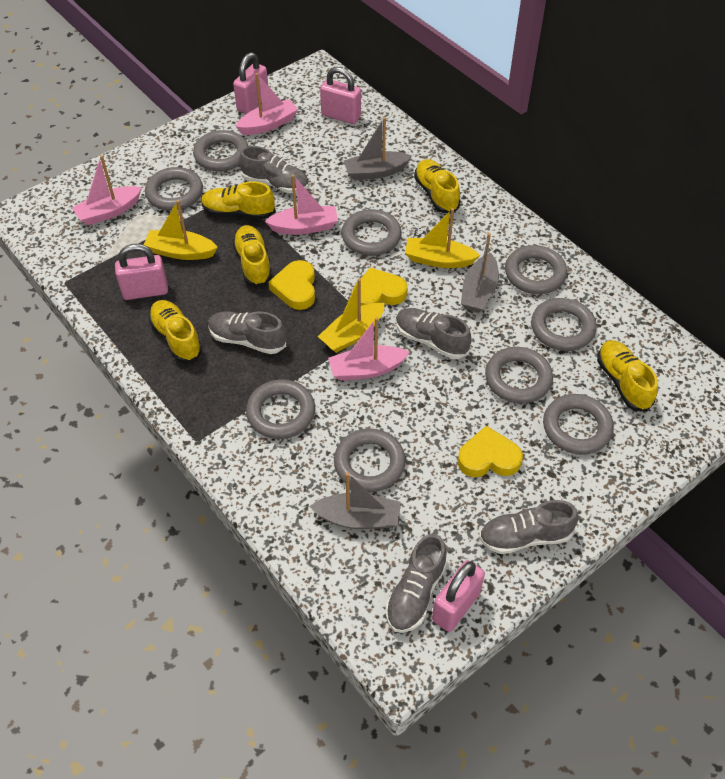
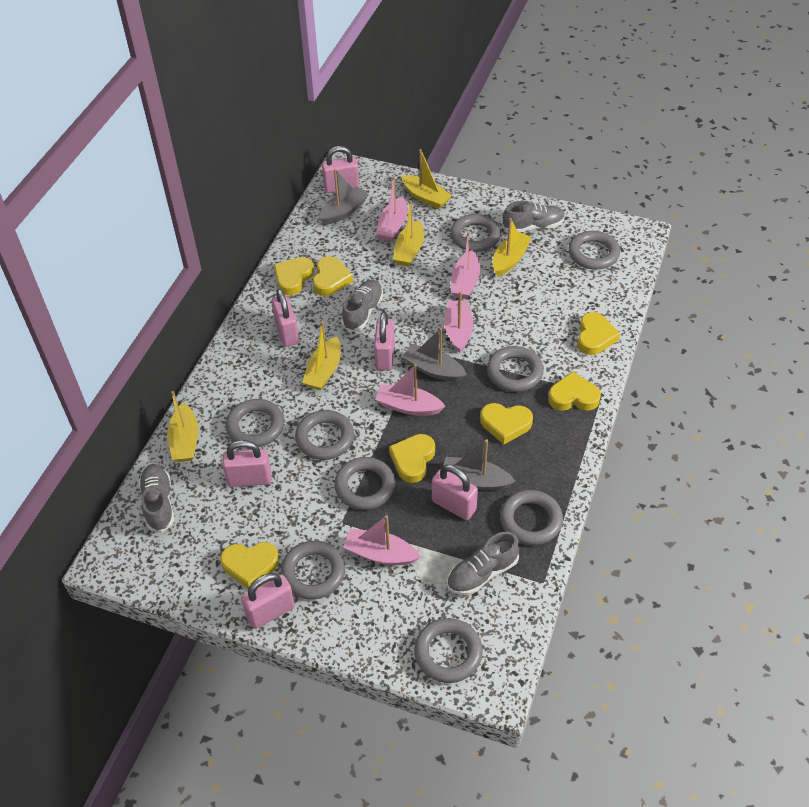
grey shoe: [208,311,286,354] [239,146,309,193] [386,534,448,633] [396,308,472,359] [479,500,578,554] = 5 -> [138,464,174,533] [341,280,383,332] [447,532,520,595] [502,201,565,232] = 4
pink boat: [72,155,142,225] [236,73,298,135] [265,175,338,235] [328,317,410,381] = 4 -> [343,515,421,565] [375,364,445,416] [376,176,408,242] [444,291,473,353] [451,232,480,299] = 5
pink padlock: [115,244,168,300] [233,52,268,114] [320,67,361,124] [432,560,485,632] = 4 -> [222,440,271,487] [241,573,295,629] [271,289,299,347] [322,146,359,193] [374,312,395,371] [432,465,478,520] = 6
yellow boat: [144,200,218,260] [318,278,385,353] [405,208,480,268] = 3 -> [167,391,199,462] [302,321,341,390] [393,200,424,267] [401,149,452,209] [493,218,532,277] = 5
yellow heart: [269,260,315,310] [352,267,408,306] [458,426,523,477] = 3 -> [220,542,279,589] [274,257,314,295] [313,256,353,296] [389,434,435,483] [480,403,533,444] [548,371,601,411] [577,312,620,355] = 7
yellow shoe: [148,300,203,363] [201,181,275,219] [232,225,272,287] [414,159,460,214] [597,340,658,412] = 5 -> none = 0

